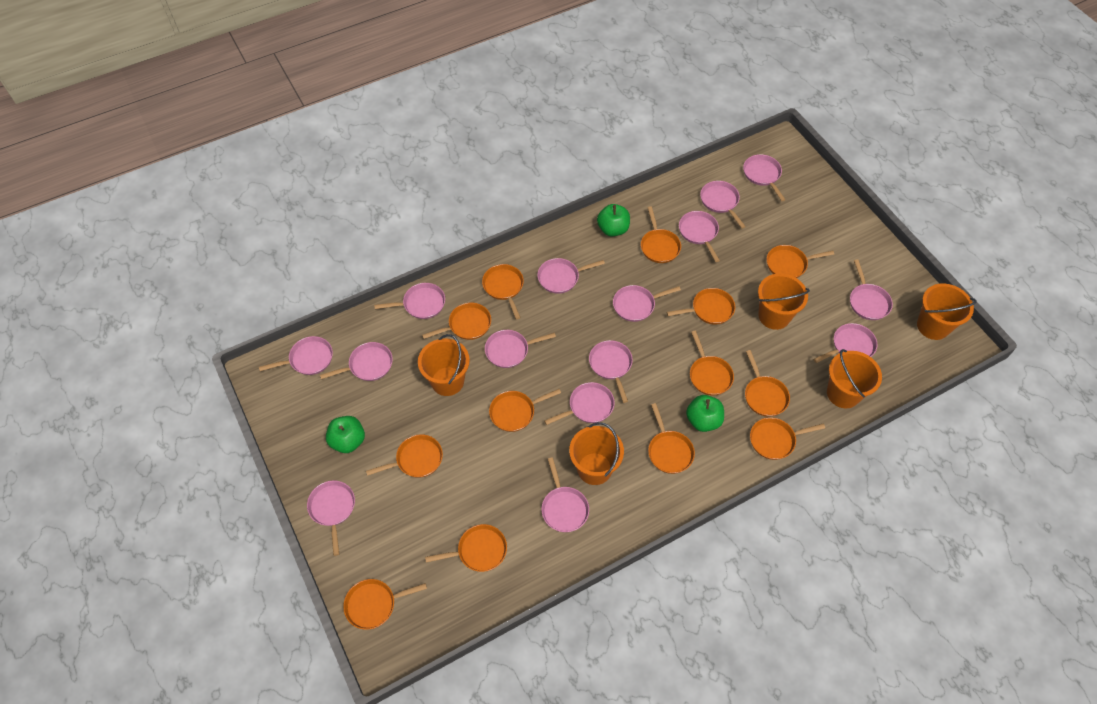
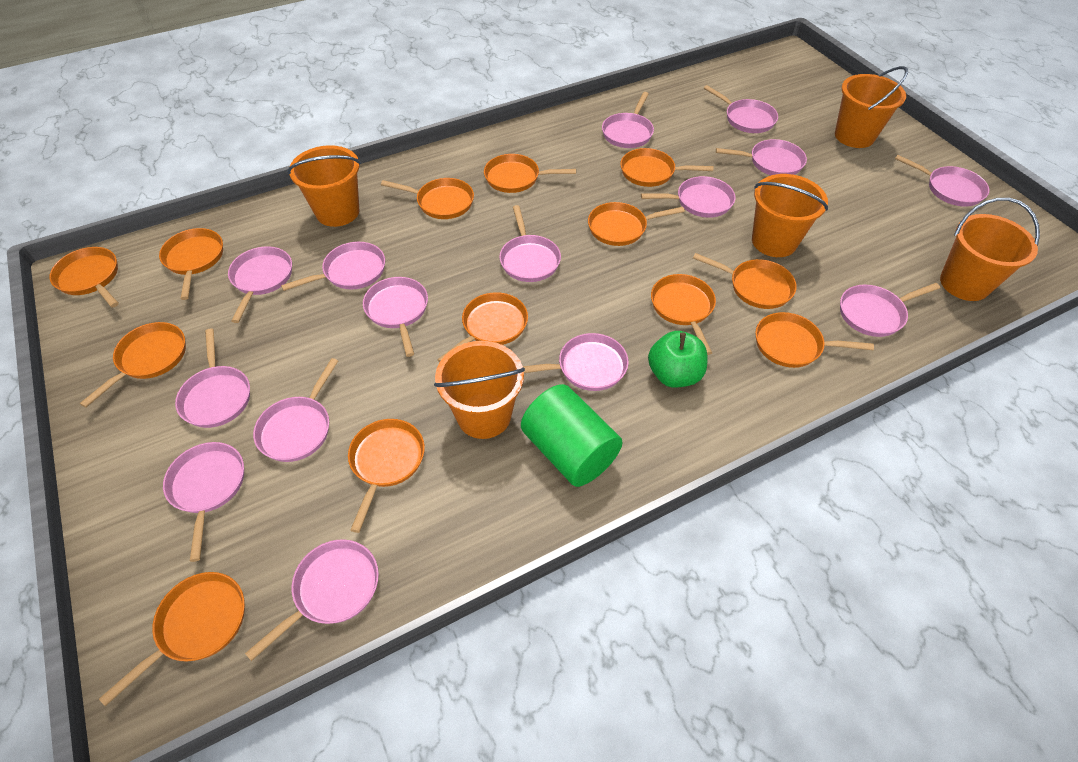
green apple: [326,416,365,453] [597,204,630,236] [686,395,724,432] = 3 -> [648,331,707,388] = 1
green cylinder: none = 0 -> [521,384,623,487] = 1

